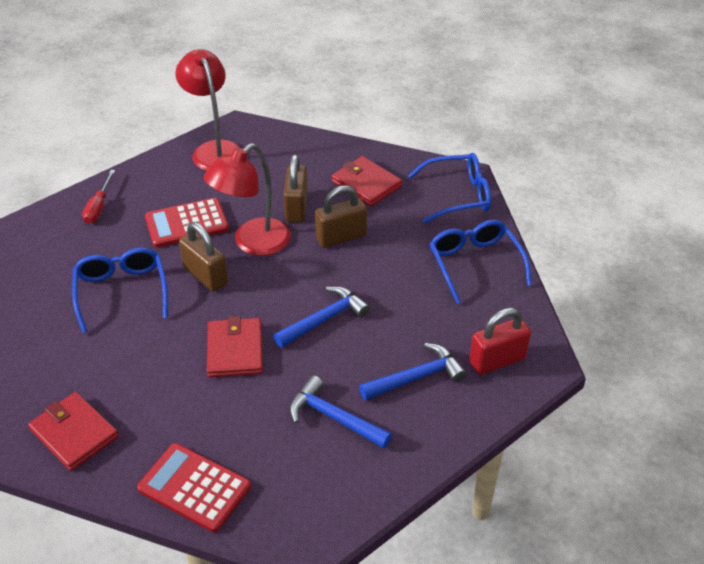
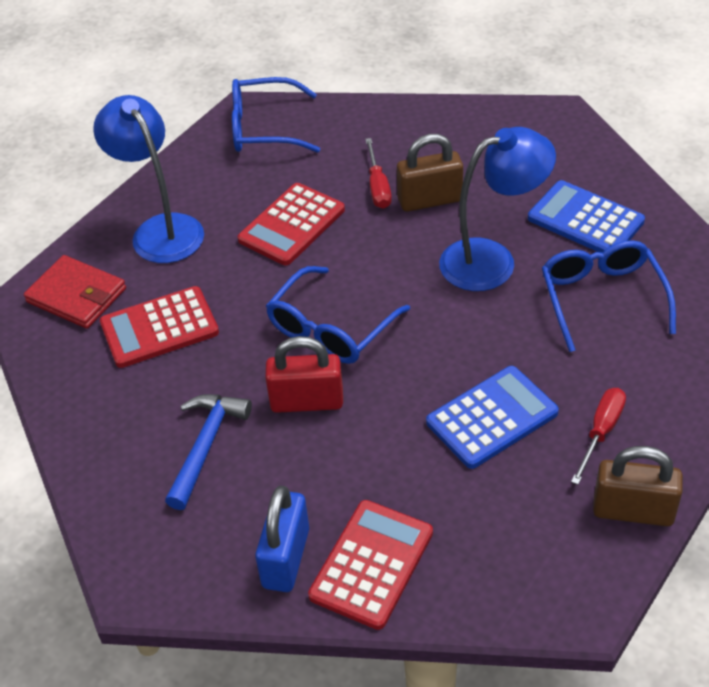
blue calculator: none = 0 -> [426,366,559,469] [528,180,645,253] = 2
blue hammer: [273,286,370,348] [290,375,392,449] [359,343,466,401] = 3 -> [165,394,252,510] = 1
blue lamp: none = 0 -> [93,95,204,263] [439,127,556,291] = 2
blue padlock: none = 0 -> [255,486,309,592] = 1
brown padlock: [179,222,228,292] [283,154,308,223] [315,185,367,248] = 3 -> [397,134,463,212] [593,446,683,526] = 2
red calculator: [137,443,251,532] [145,198,229,248] = 2 -> [100,286,219,368] [238,183,345,265] [308,500,433,630] = 3
red lamp: [176,49,241,171] [204,143,291,256] = 2 -> none = 0
red screwdriver: [82,170,115,224] = 1 -> [365,138,392,209] [571,388,626,485] = 2
red wallet: [28,392,119,471] [207,316,263,377] [332,156,402,206] = 3 -> [24,255,126,329] = 1

